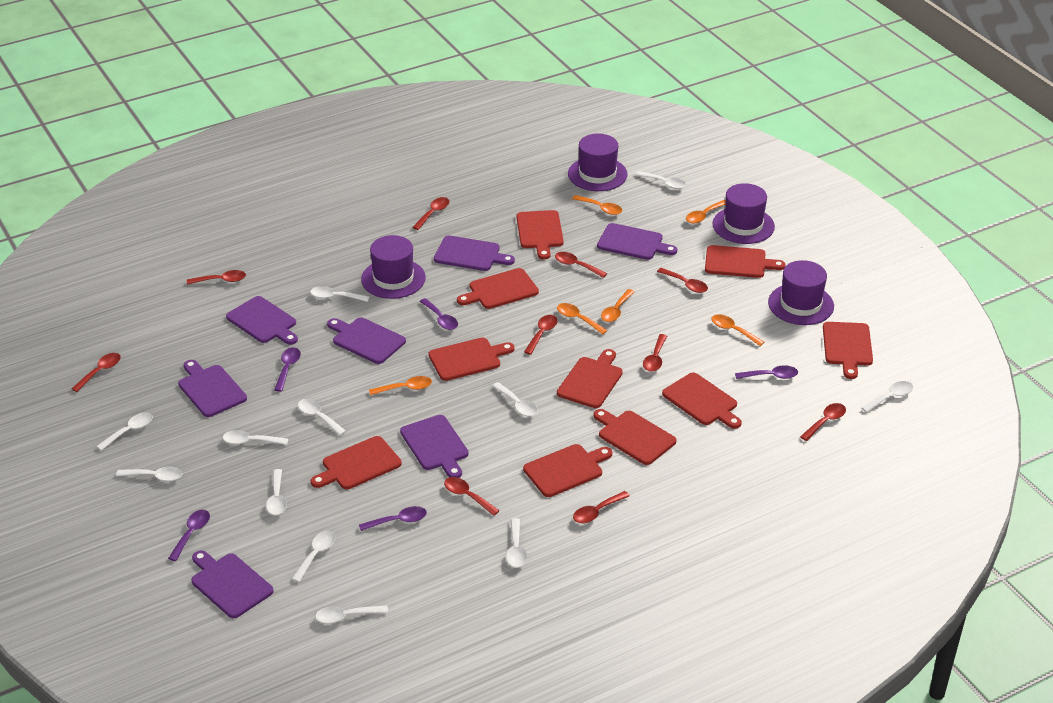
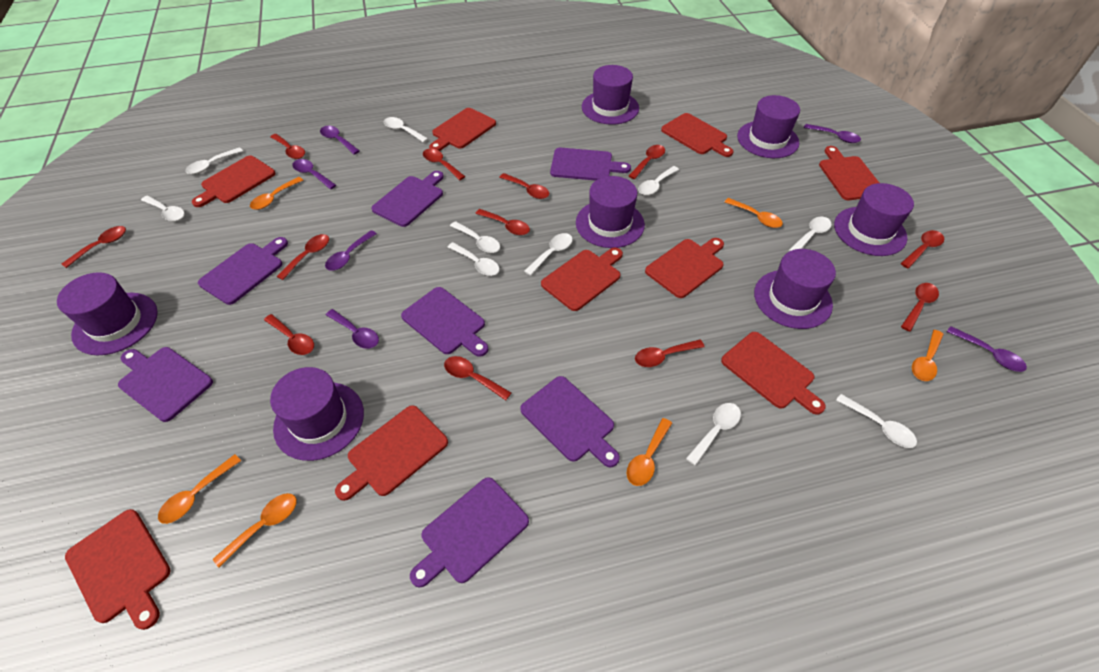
purple hat: [361,235,426,299] [568,134,628,191] [713,183,775,244] [768,260,834,325] = 4 -> [57,272,158,355] [270,367,364,461] [576,176,645,248] [582,65,639,125] [737,95,800,158] [754,249,836,329] [834,183,914,256] = 7
purple spoon: [168,510,210,561] [274,347,301,392] [359,506,427,531] [419,298,458,330] [735,365,798,379] = 5 -> [292,159,336,189] [320,126,360,155] [325,230,377,271] [326,309,379,349] [804,124,861,143] [947,326,1027,372] = 6
red cutting board: [311,436,402,489] [428,337,515,381] [457,268,539,309] [516,210,564,260] [523,444,612,497] [557,349,623,408] [594,409,677,465] [662,372,742,429] [705,245,786,278] [823,322,873,379] = 10 -> [65,509,170,630] [192,156,276,207] [335,405,448,501] [429,108,496,151] [541,248,623,311] [645,238,724,298] [661,113,733,157] [721,332,826,415] [819,146,879,200] = 9
red spoon: [72,353,121,392] [187,270,246,285] [413,197,449,230] [444,477,500,516] [524,315,558,355] [555,252,607,278] [573,491,630,523] [643,334,667,372] [657,268,708,293] [800,403,846,441] = 10 -> [62,226,126,268] [264,314,314,355] [270,134,305,159] [277,234,329,280] [423,149,465,180] [444,356,511,400] [475,209,530,235] [499,173,549,199] [629,145,665,179] [635,340,705,367] [901,230,944,268] [901,283,939,332] = 12
white spoon: [96,412,153,451] [116,466,182,481] [223,430,288,445] [266,469,287,515] [292,530,335,582] [298,399,346,436] [310,286,369,302] [315,606,388,624] [492,382,537,416] [506,518,527,568] [635,171,686,189] [861,381,913,413] = 12 -> [141,196,185,221] [185,147,243,174] [384,117,428,143] [448,242,500,276] [450,221,500,253] [524,233,573,276] [638,166,679,195] [686,403,741,466] [789,216,832,251] [836,394,917,448] = 10

